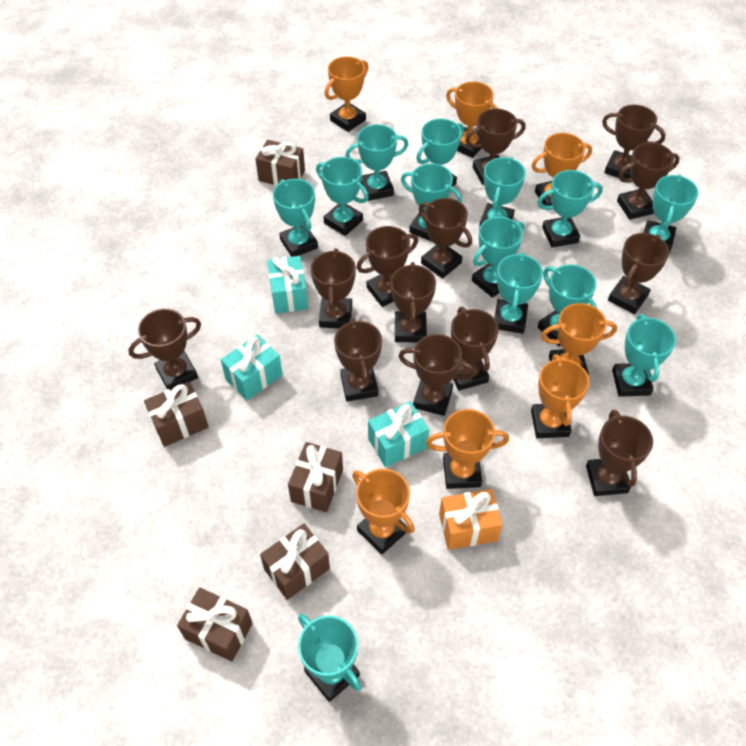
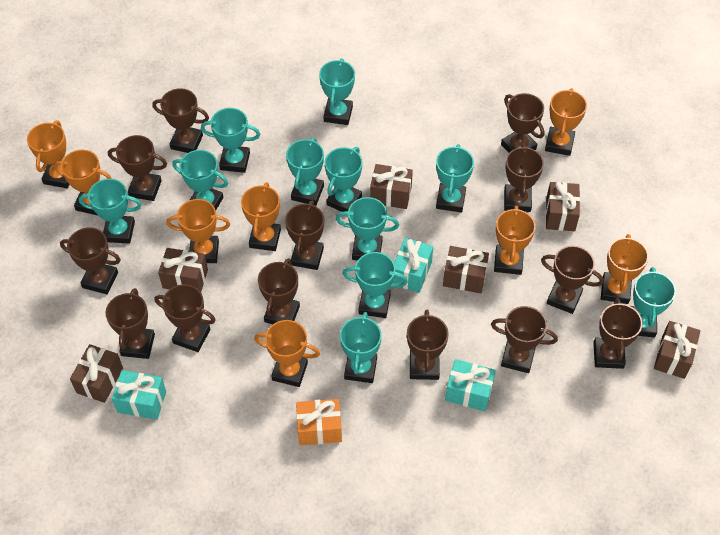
brown gift: [144,382,209,447] [177,587,253,661] [255,140,305,186] [260,524,330,600] [288,442,343,512] = 5 -> [70,344,123,403] [158,248,208,292] [370,164,413,209] [443,246,489,293] [546,182,580,231] [654,321,700,379] = 6
orange trophy: [325,56,369,132] [352,469,415,555] [426,409,509,489] [446,81,498,158] [531,133,592,206] [531,354,590,438] [541,303,617,375] = 7 -> [27,120,70,188] [54,150,112,215] [166,199,230,263] [241,182,281,251] [254,320,320,387] [494,205,536,275] [545,88,587,156] [601,234,649,304] = 8
turquoise trophy: [273,179,318,257] [298,614,362,702] [316,157,369,236] [345,124,409,201] [401,163,462,241] [416,119,464,187] [472,217,524,298] [479,157,526,228] [494,252,543,334] [537,170,603,248] [538,264,597,347] [612,314,676,397] [644,174,699,253] = 13 -> [79,179,142,244] [172,150,228,210] [201,108,260,173] [286,137,324,206] [319,58,355,125] [325,147,362,212] [336,197,399,261] [340,312,382,383] [342,252,408,318] [436,144,474,213] [631,267,676,338] = 11

